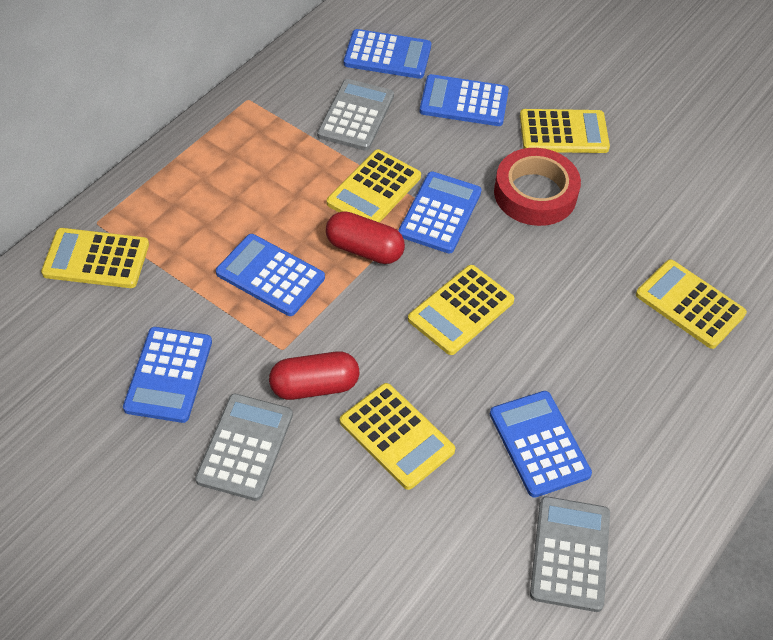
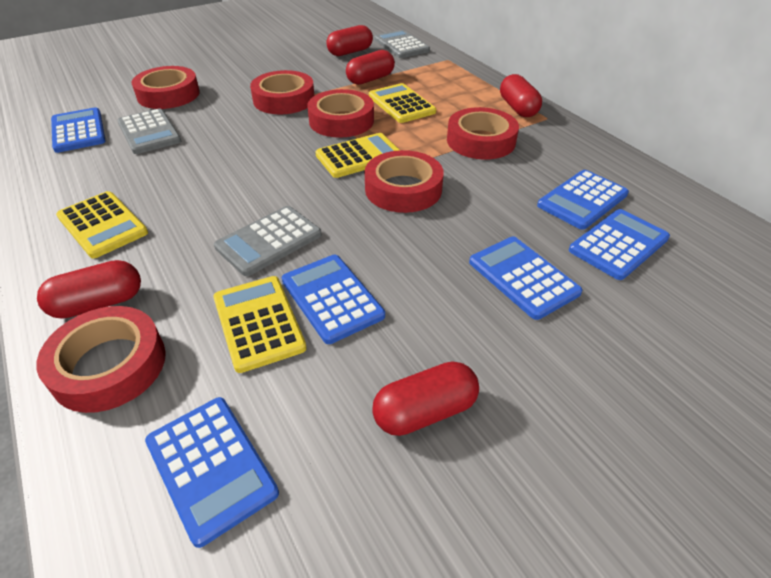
red capsule: [269,351,359,400] [326,211,405,264] = 2 -> [37,260,141,319] [326,25,373,56] [346,50,395,85] [372,361,479,436] [500,74,542,117] = 5
red tape: [494,148,581,226] = 1 -> [36,306,166,413] [132,66,200,109] [250,70,314,114] [307,89,374,138] [365,150,444,213] [447,107,519,160] = 6
yellow calculator: [41,228,149,288] [327,149,421,223] [340,383,455,490] [408,265,514,355] [520,109,610,153] [636,259,747,349] = 6 -> [56,191,148,258] [213,276,307,373] [315,133,399,178] [369,83,436,123] = 4

